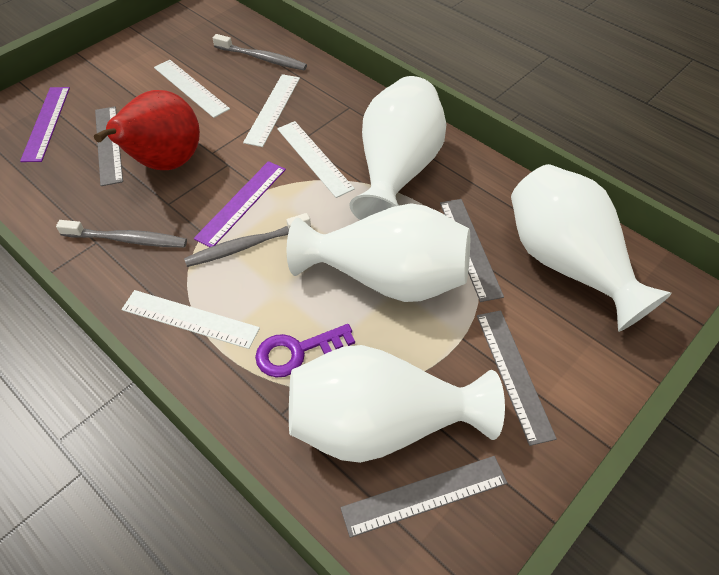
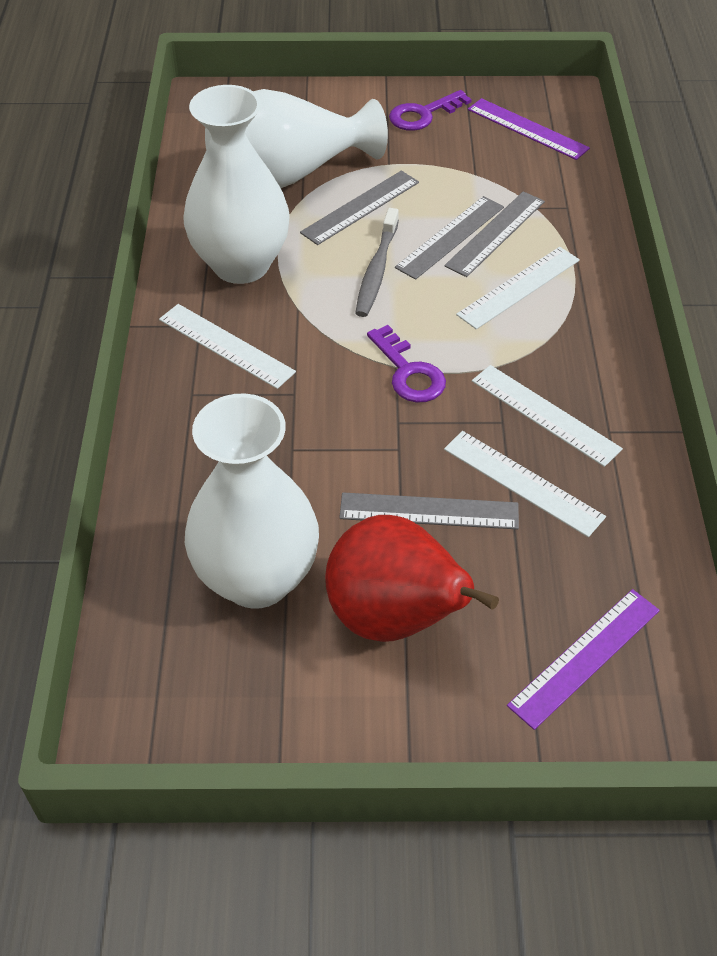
grey toothbrush: [56,220,187,247] [184,213,311,267] [213,34,307,70] = 3 -> [355,208,399,317] = 1
purple key: [255,324,355,378] = 1 -> [367,325,446,403] [389,90,472,131] = 2
white vase: [287,203,470,302] [289,345,505,463] [349,76,447,220] [511,164,672,332] = 4 -> [183,85,290,284] [185,393,319,609] [205,89,388,188] = 3

